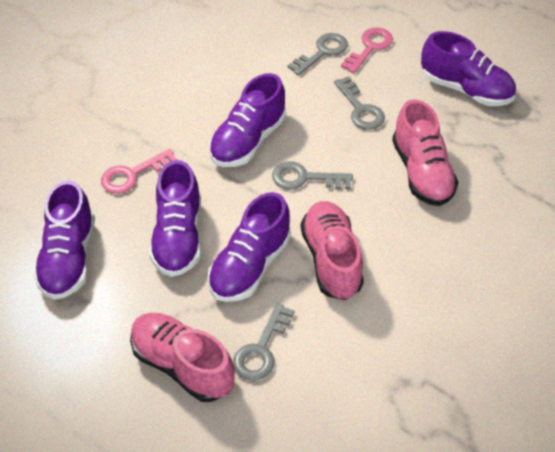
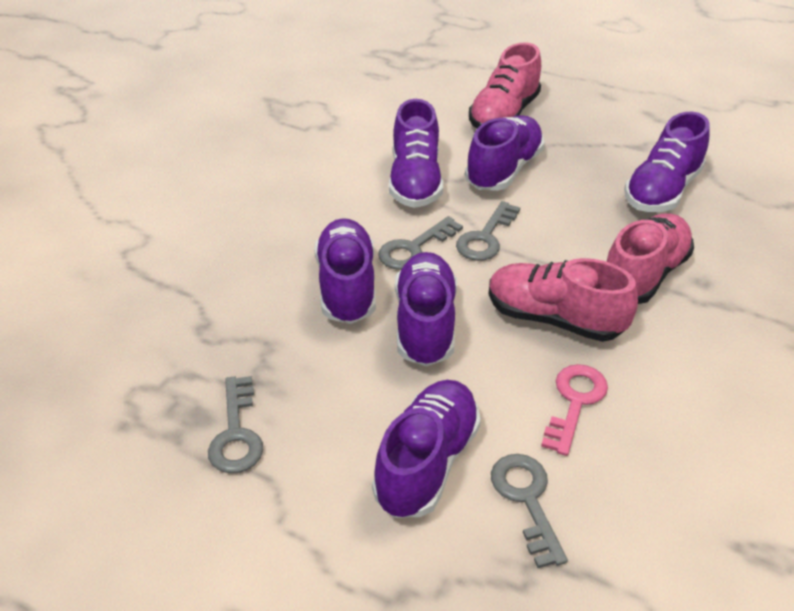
pink key: [101,149,177,194] [341,28,393,73] = 2 -> [541,364,608,456] = 1
purple shoe: [33,180,95,300] [149,160,201,277] [208,192,291,302] [209,73,286,167] [421,31,516,106] = 5 -> [315,218,376,324] [372,380,481,518] [389,99,443,208] [395,252,457,366] [465,115,544,191] [624,112,710,212] = 6

